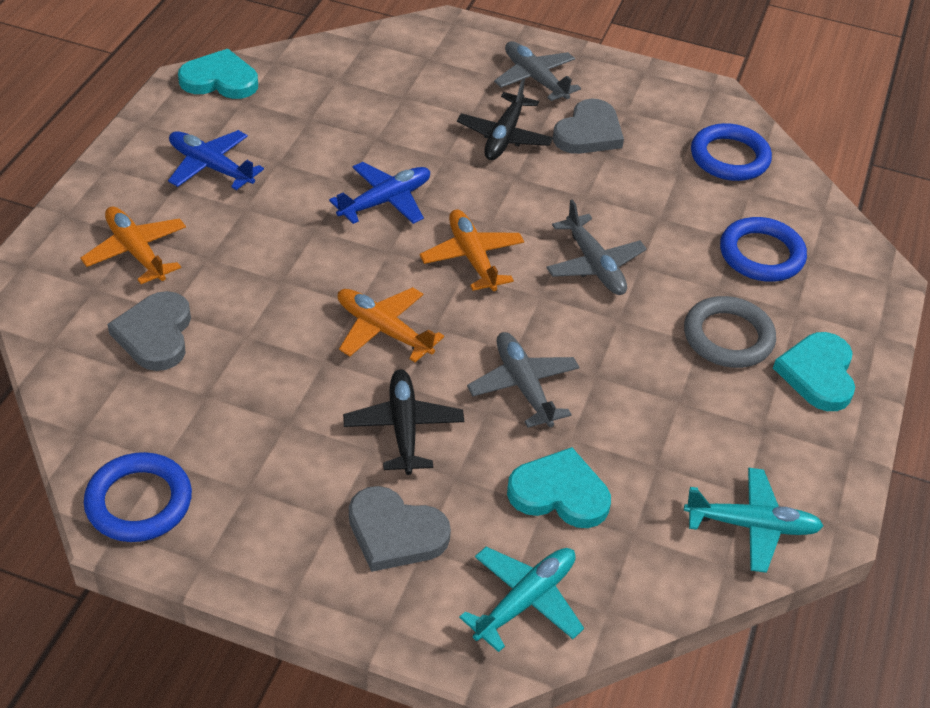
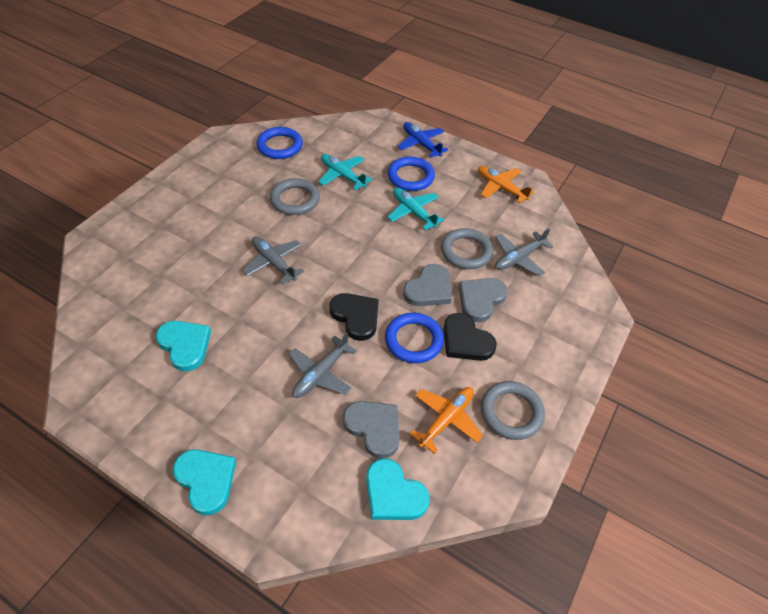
black heart: none = 0 -> [330,293,379,341] [443,313,497,361] = 2
black plane: [343,369,464,475] [457,78,553,160] = 2 -> none = 0
blue plane: [168,130,264,190] [329,162,430,224] = 2 -> [397,122,448,158] = 1
grey ring: [684,296,776,368] = 1 -> [270,178,320,215] [441,228,493,269] [481,381,545,440] = 3
orange plane: [81,206,186,284] [338,287,444,362] [420,210,524,291] = 3 -> [409,387,483,454] [478,166,534,203] = 2

